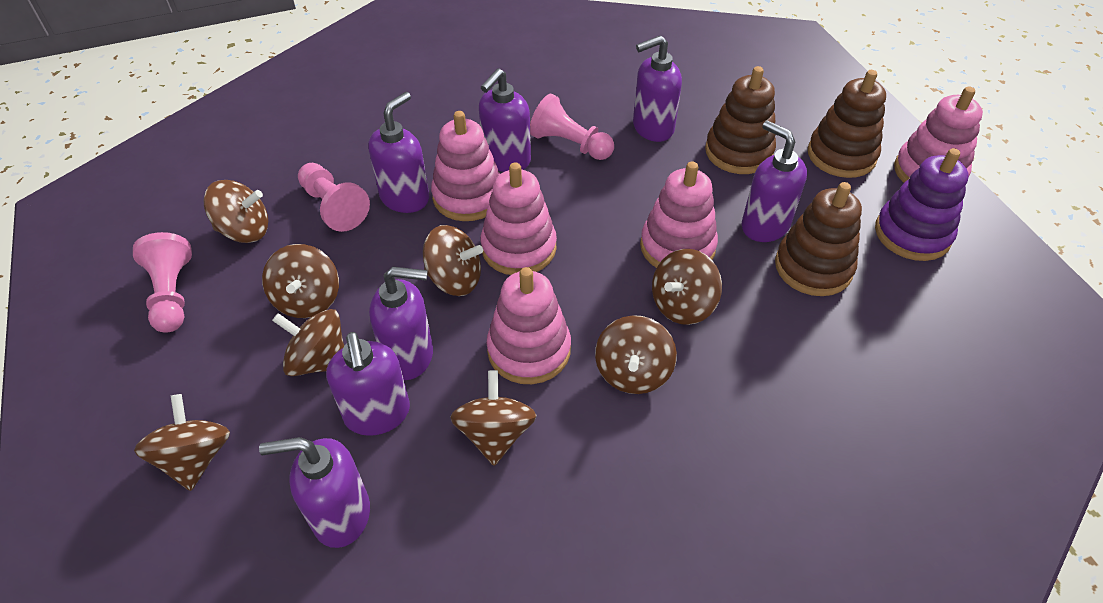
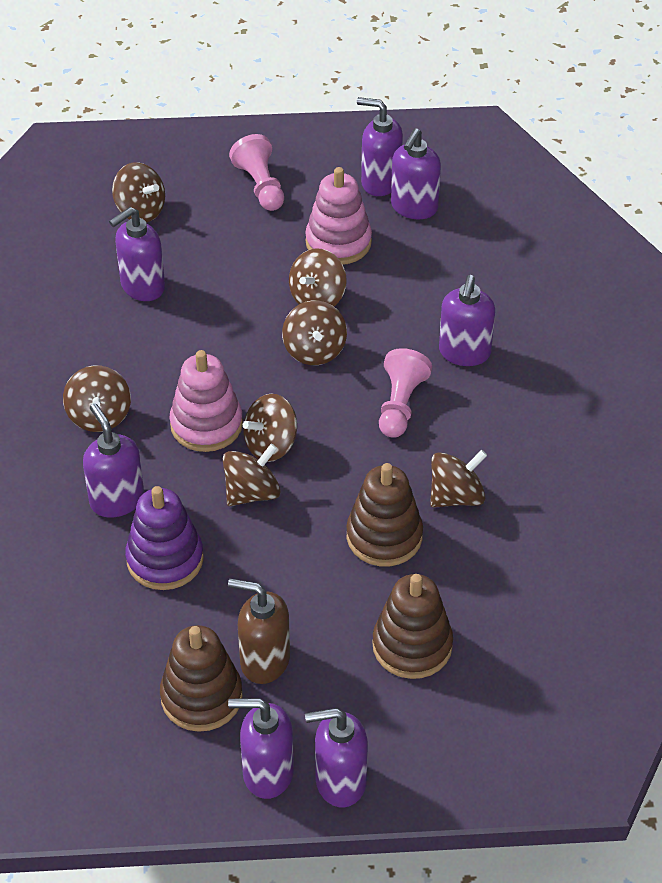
brown soap dispenser: none = 0 -> [228,579,290,684] = 1
brown spinning top: [134,394,230,491] [203,180,268,243] [262,244,339,318] [272,309,344,376] [423,225,483,296] [450,370,537,466] [595,315,677,394] [652,249,722,325] = 8 -> [63,365,131,432] [112,162,165,222] [223,444,281,506] [243,393,297,462] [282,301,347,365] [289,248,347,306] [430,450,487,507] = 7
pink pawn: [133,232,192,332] [298,163,370,232] [530,94,614,160] = 3 -> [229,134,284,211] [379,348,432,438] = 2
pink stacking toy: [431,111,500,221] [481,162,557,275] [486,267,571,384] [640,161,718,268] [894,86,983,183] = 5 -> [170,350,243,452] [305,167,372,265] = 2

